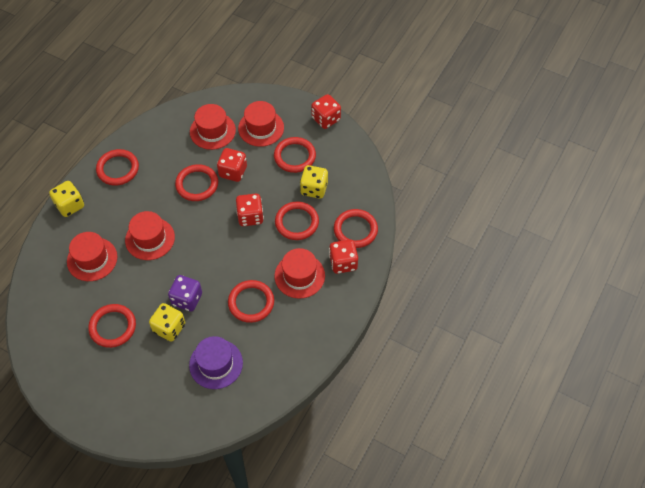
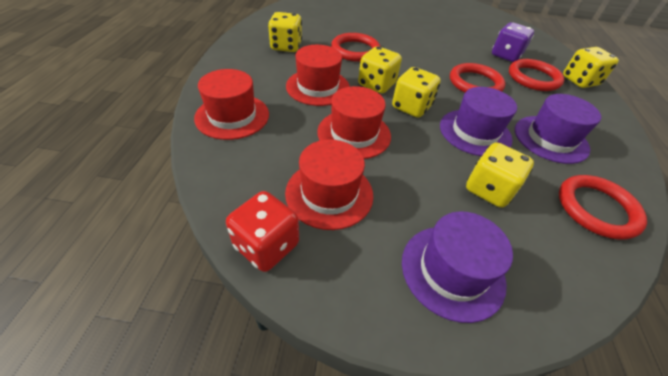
purple hat: [189,336,243,389] = 1 -> [402,211,513,323] [440,87,517,156] [515,94,601,164] = 3
red dice: [217,148,247,182] [236,194,264,226] [311,94,341,129] [329,240,358,274] = 4 -> [226,191,299,272] = 1
red hat: [67,232,117,281] [125,211,175,260] [190,104,236,150] [238,101,284,147] [274,248,325,299] = 5 -> [194,69,269,140] [285,140,373,230] [286,45,350,106] [317,86,391,159] = 4
red ring: [88,304,136,348] [96,149,139,186] [175,164,218,201] [228,280,274,323] [274,137,316,173] [275,201,319,240] [334,209,378,248] = 7 -> [331,33,380,62] [450,63,506,93] [509,59,564,91] [559,175,647,240] = 4
yellow dice: [49,181,84,217] [149,303,185,342] [300,165,328,199] = 3 -> [268,12,302,52] [358,46,402,93] [392,67,441,118] [466,142,534,208] [563,47,619,88] = 5

